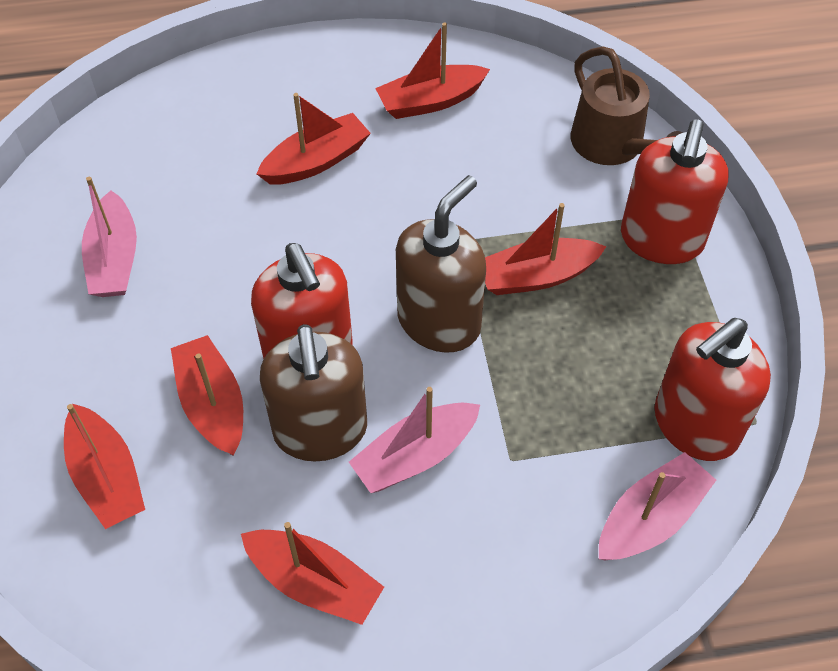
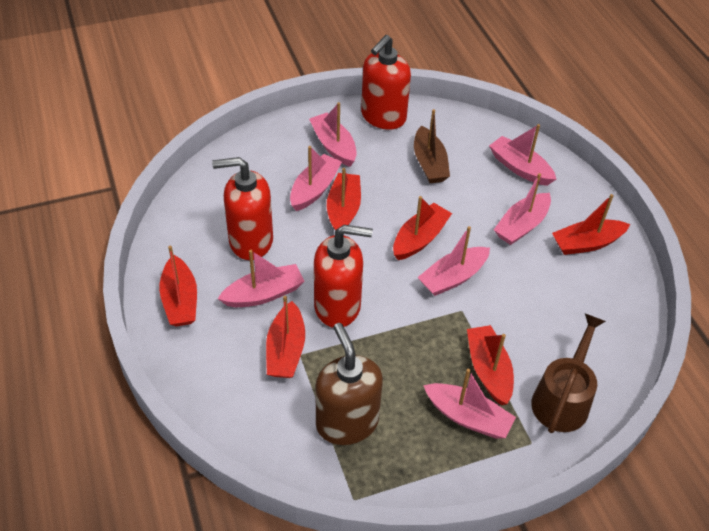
brown boat: none = 0 -> [414,109,450,183] = 1
brown soap dispenser: [260,324,367,461] [396,175,486,353] = 2 -> [315,323,383,445] = 1
pink boat: [82,177,137,297] [349,387,480,493] [599,452,716,560] = 3 -> [218,250,305,307] [290,146,342,211] [309,102,357,167] [417,226,490,296] [423,369,516,439] [489,124,556,186] [494,173,551,245] = 7

